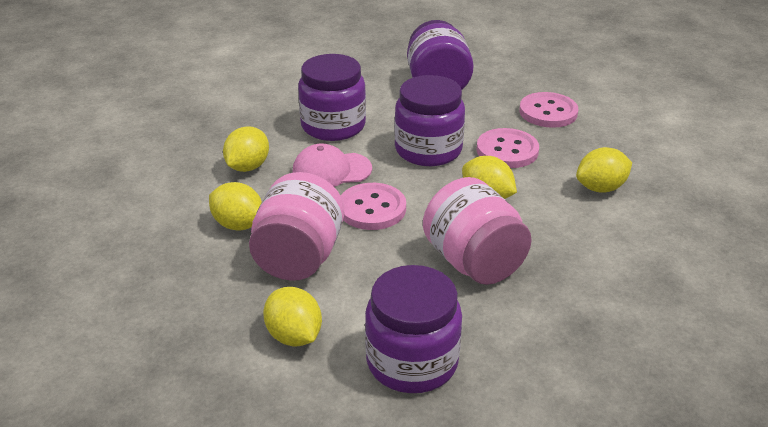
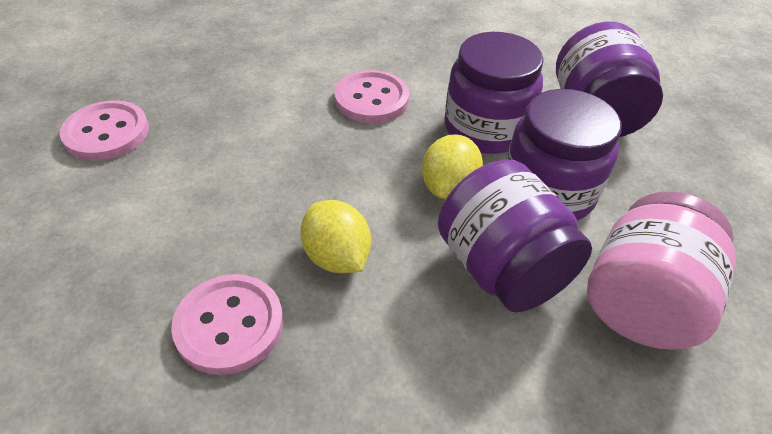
pink cap: [292,144,372,187] = 1 -> none = 0
pink jar: [249,172,344,281] [423,177,532,285] = 2 -> [587,191,736,350] = 1
yellow lemon: [209,182,262,230] [223,126,269,172] [263,287,322,346] [462,156,517,199] [576,147,632,193] = 5 -> [300,200,371,273] [422,134,483,199] = 2

